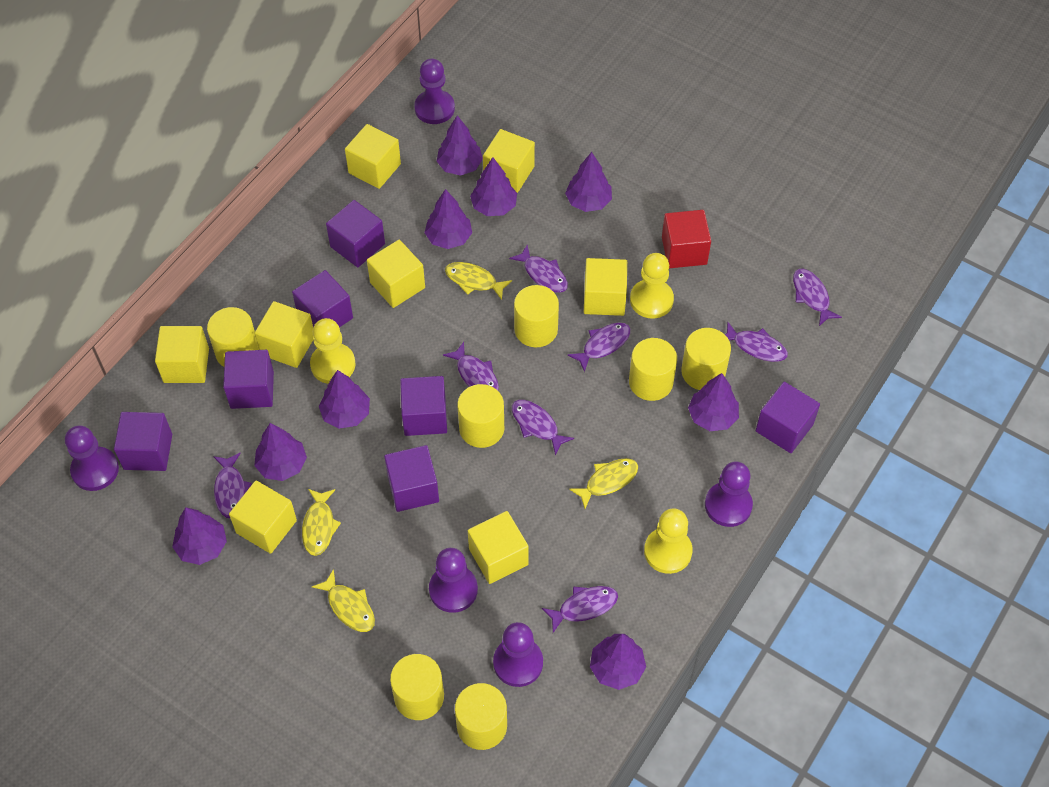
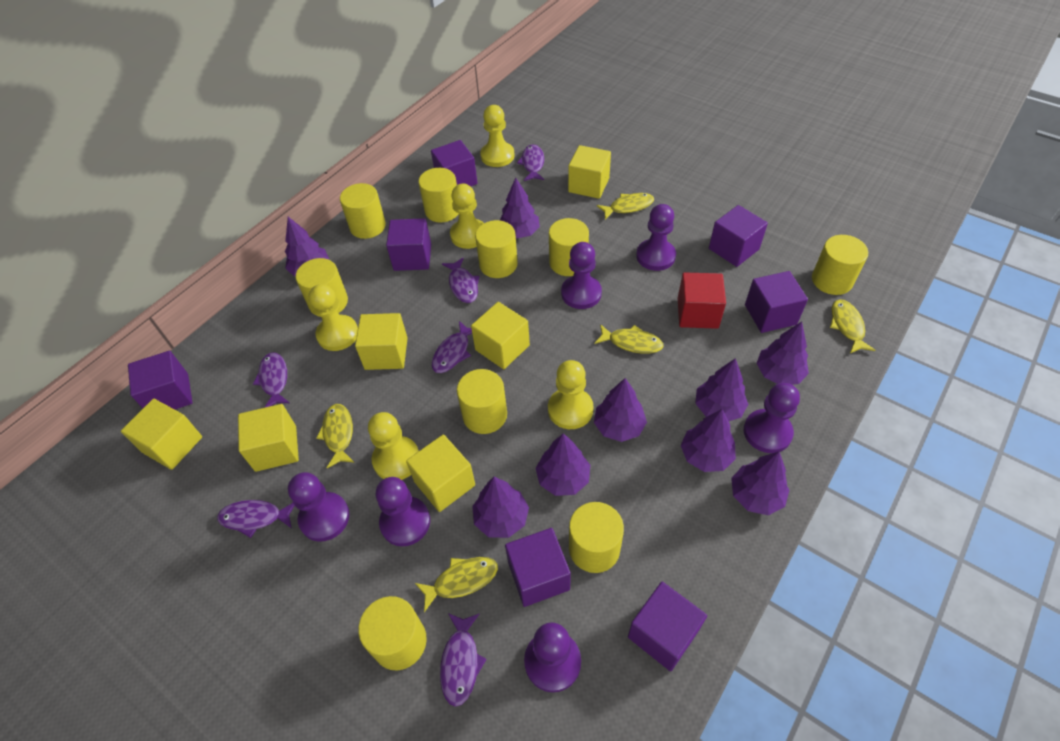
purple fish: [213,453,252,518] [443,342,499,390] [509,245,568,293] [512,400,574,455] [542,586,618,633] [568,323,630,372] [725,322,788,362] [793,269,842,326] = 8 -> [217,500,295,538] [253,353,290,408] [432,321,472,373] [440,613,487,707] [442,258,480,303] [517,144,544,181] = 6
purple pawn: [65,425,119,491] [414,59,455,124] [429,548,478,613] [493,622,543,687] [705,462,753,527] = 5 -> [288,472,350,542] [376,477,430,546] [524,623,581,692] [561,242,602,309] [636,204,676,271] [744,383,800,453] = 6
yellow cube: [155,326,209,383] [229,480,297,554] [255,301,314,368] [345,124,401,189] [367,240,425,308] [468,511,529,584] [483,129,535,193] [584,258,627,316] = 8 -> [121,399,202,470] [238,404,299,472] [355,313,408,370] [406,434,475,512] [471,302,530,369] [568,145,611,199] = 6
yellow cylinder: [207,307,259,367] [390,654,444,720] [455,683,507,750] [457,384,504,448] [514,285,559,347] [629,338,677,401] [681,328,731,390] = 7 -> [296,258,348,316] [340,183,386,239] [358,596,427,670] [418,168,459,222] [457,369,507,434] [475,220,518,278] [549,218,589,276] [569,502,624,573] [812,235,868,295] = 9
yellow fish: [302,489,341,556] [312,569,375,632] [445,262,512,300] [569,458,638,509] = 4 -> [316,404,355,468] [415,557,498,612] [595,324,664,354] [597,193,654,219] [830,299,875,353] = 5
yellow pawn: [310,318,356,384] [630,253,674,319] [644,508,693,574] = 3 -> [309,284,358,351] [368,412,419,480] [450,184,484,249] [480,105,515,167] [548,360,593,429] = 5

